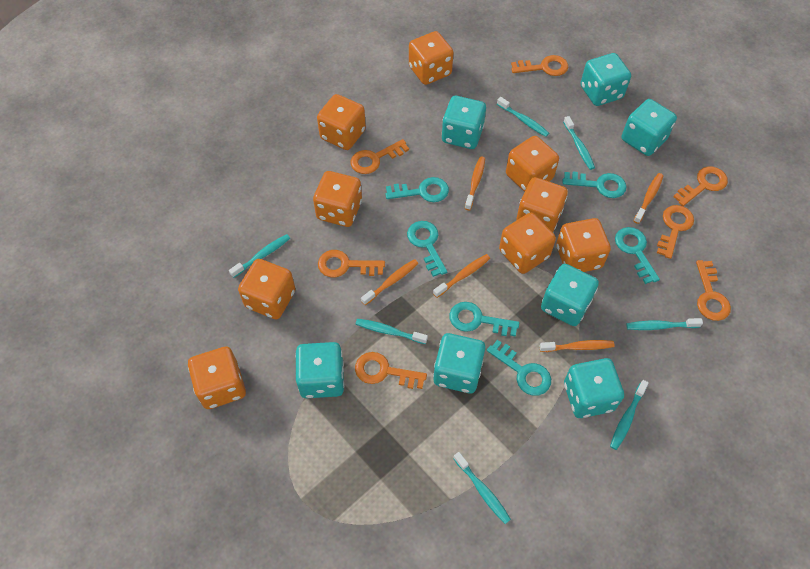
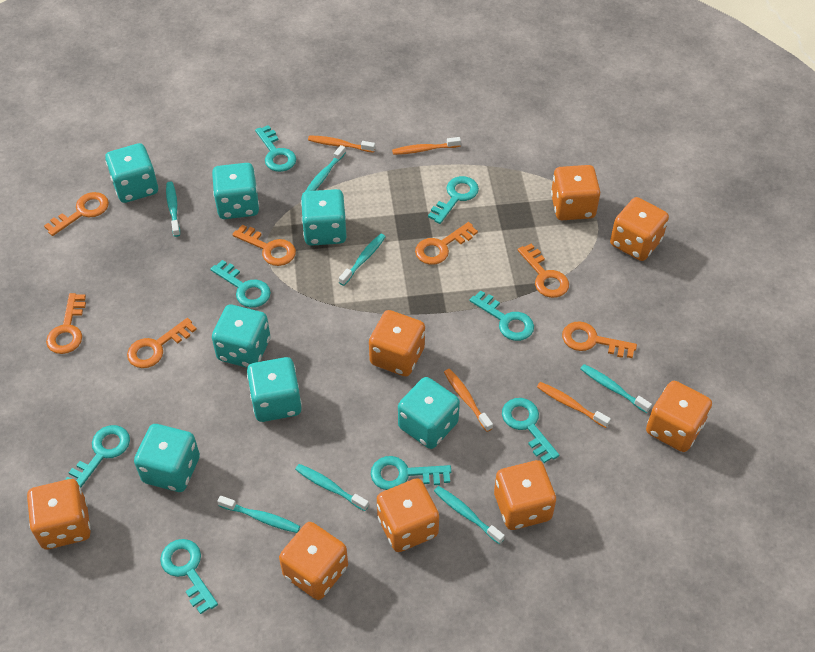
orange dice: [188,346,246,409] [238,259,296,319] [313,171,362,227] [317,94,366,150] [409,31,453,85] [499,213,556,274] [506,136,559,192] [516,177,568,232] [556,218,611,272] = 9 -> [27,479,91,549] [279,522,348,600] [369,310,425,376] [377,478,439,552] [494,460,556,530] [551,165,600,220] [610,197,669,261] [646,381,712,452] = 8
orange toothbrush: [361,259,418,305] [433,254,490,298] [465,157,485,210] [539,340,615,352] [634,173,663,224] = 5 -> [308,135,375,153] [392,137,461,155] [444,369,493,432] [537,382,611,428] = 4
turquoise key: [385,177,449,202] [407,221,447,277] [449,302,519,336] [487,340,551,396] [563,172,626,198] [615,227,660,284] = 6 -> [65,425,130,488] [160,539,218,614] [211,260,271,308] [255,125,296,172] [371,456,451,490] [428,176,479,224] [470,290,534,341] [502,398,559,463] = 8

